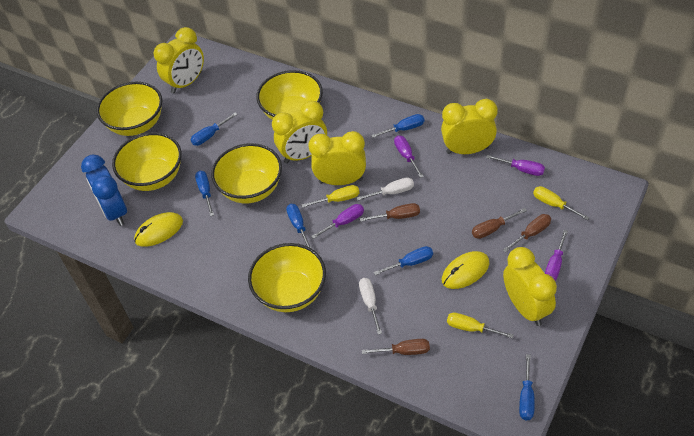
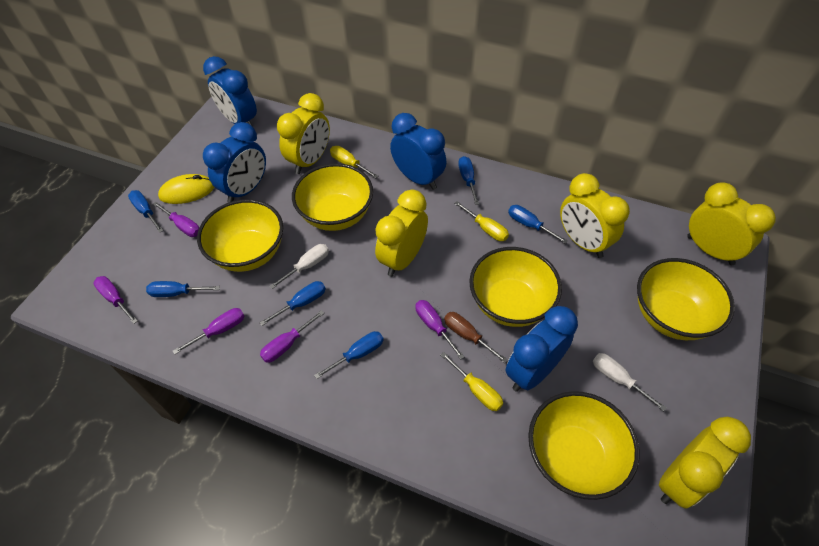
blue clock: [81,154,127,226] = 1 -> [203,56,257,127] [203,122,266,203] [390,113,446,190] [505,306,578,392] = 4
brown screwdriver: [360,203,420,222] [362,339,430,355] [472,208,527,239] [503,214,551,252] = 4 -> [444,312,508,363] = 1
purple screwdriver: [311,204,364,239] [394,135,424,178] [486,155,545,176] [545,230,568,281] = 4 -> [93,276,138,324] [153,202,199,237] [173,308,245,355] [260,310,325,363] [416,300,465,360] = 5
yellow mouse: [134,212,183,247] [442,251,489,289] = 2 -> [158,174,214,204] = 1

